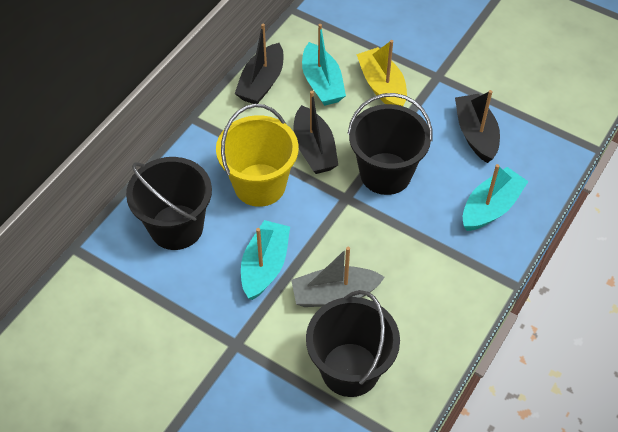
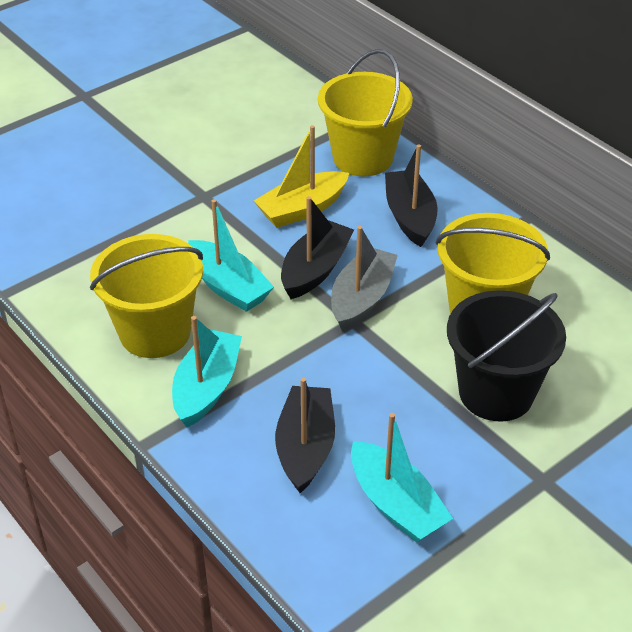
black bucket: [126,157,212,250] [306,290,400,397] [348,93,433,195] = 3 -> [447,290,566,422] = 1
yellow bucket: [216,104,299,207] = 1 -> [90,234,203,358] [318,49,413,176] [436,213,550,314] = 3

